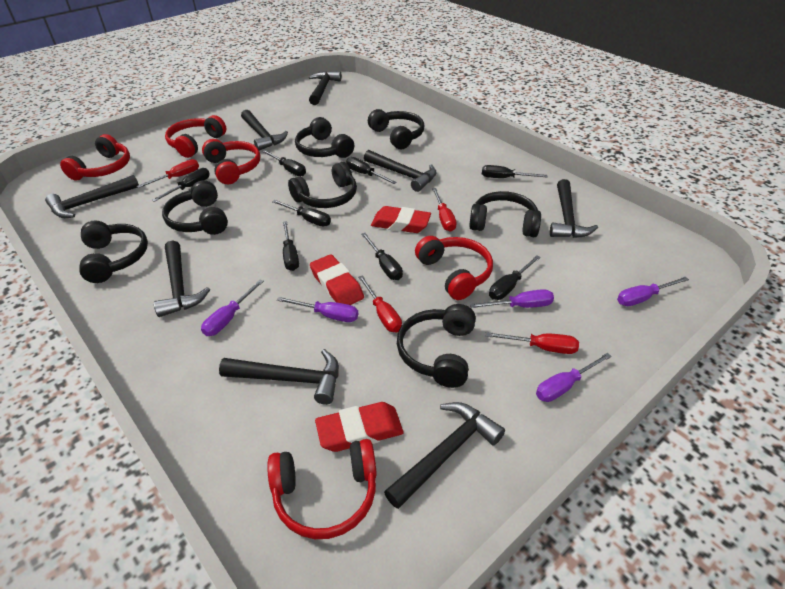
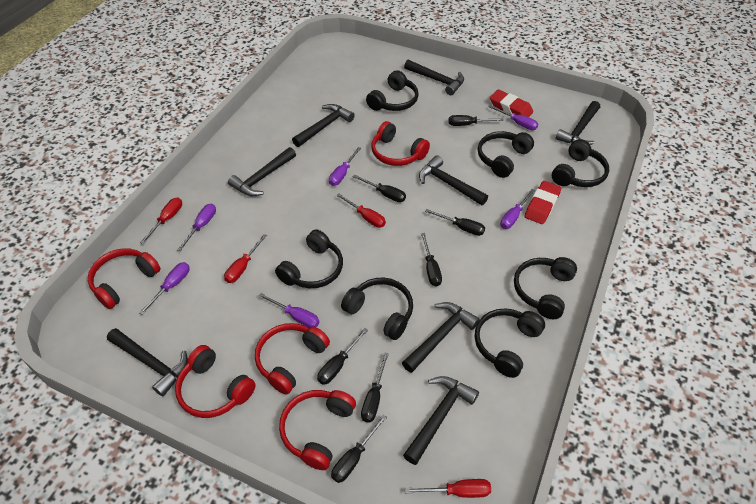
black screwdriver: [152,168,210,202] [262,150,306,176] [272,200,331,227] [283,221,299,271] [346,157,397,184] [361,233,403,280] [482,165,547,178] [489,255,541,300] = 8 -> [317,328,368,385] [331,415,387,483] [353,175,406,202] [361,353,389,423] [421,233,442,287] [425,209,485,236] [448,115,503,126] = 7
purple screwdriver: [201,279,264,336] [277,297,358,322] [470,289,554,308] [536,353,612,402] [617,277,689,306] = 5 -> [139,262,190,315] [177,204,216,251] [259,293,319,328] [329,147,361,186] [489,105,538,130] [500,189,535,229] = 6
red eraser: [310,254,364,305] [315,402,403,452] [371,206,431,233] = 3 -> [490,90,533,117] [524,181,561,224] = 2

